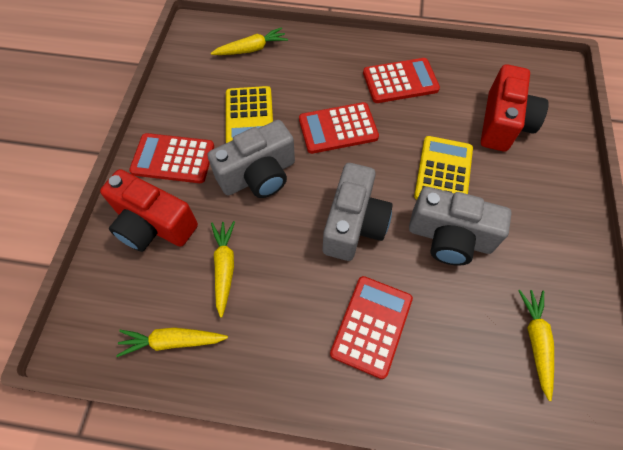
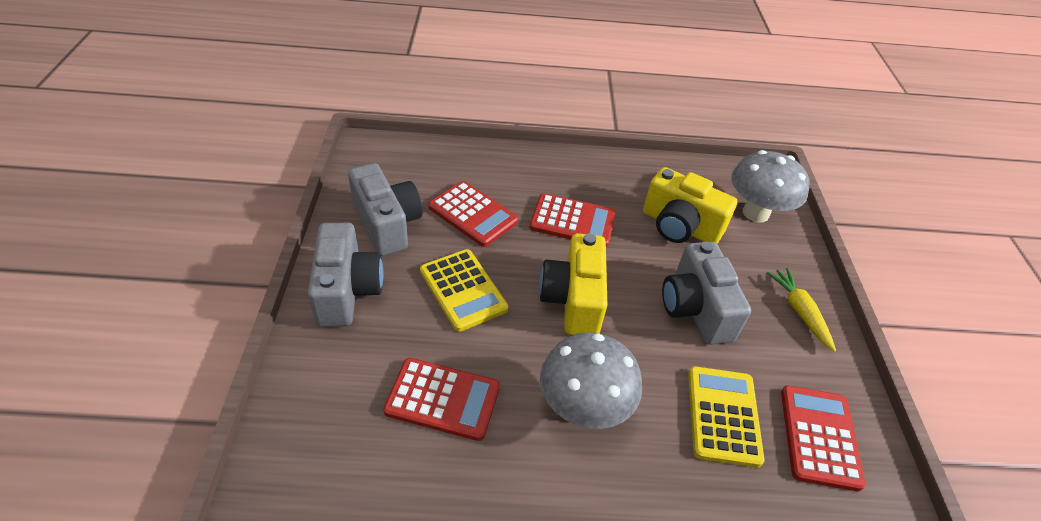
grey mushroom: none = 0 -> [540,333,642,429] [731,150,810,223] = 2
red camera: [100,169,198,252] [481,64,548,152] = 2 -> none = 0
yellow camera: none = 0 -> [539,233,607,335] [643,167,738,243] = 2
yellow carrot: [116,327,228,357] [211,27,288,55] [211,221,235,318] [518,290,554,401] = 4 -> [767,268,836,352] = 1

